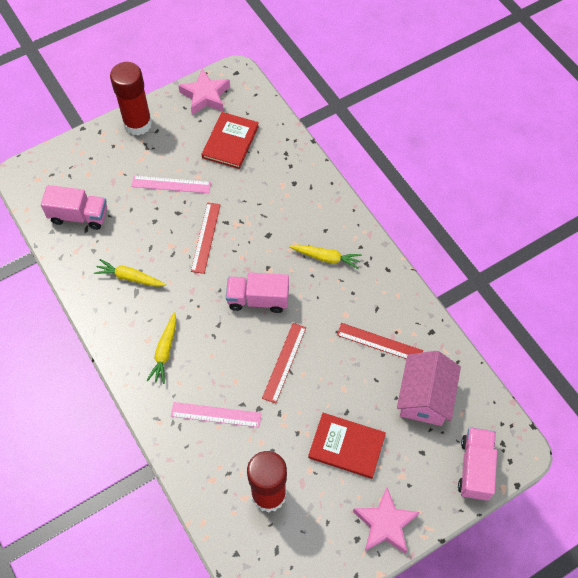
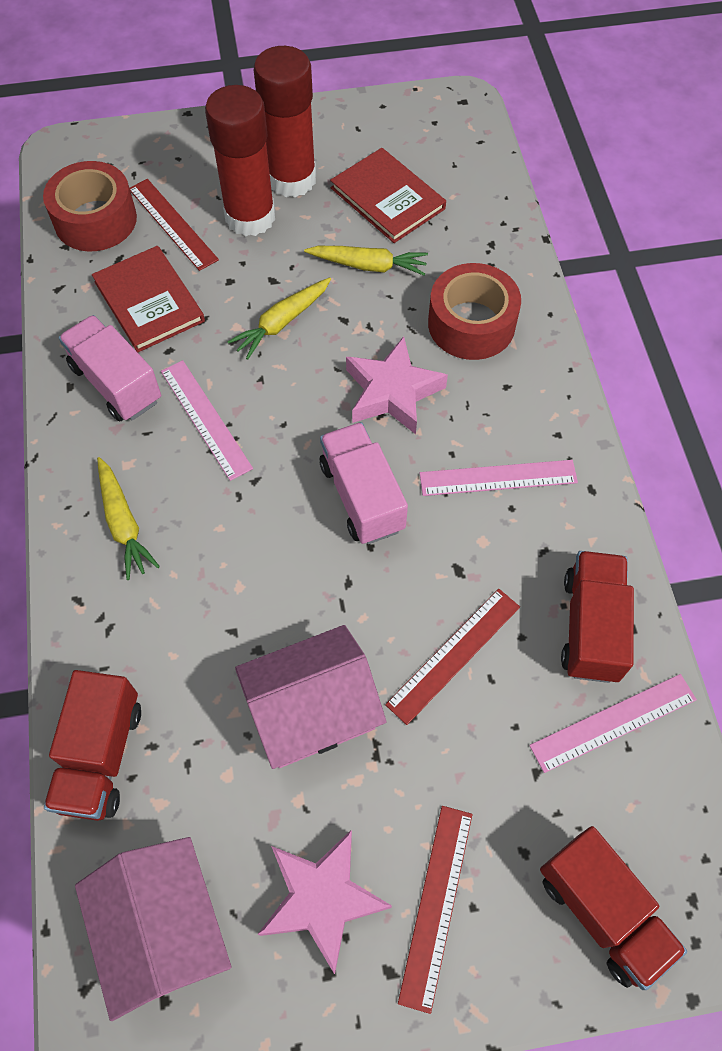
pink house: [397,351,461,426] = 1 -> [75,837,231,1021] [235,625,386,769] = 2
pink ruler: [131,176,211,193] [171,402,262,427] = 2 -> [161,360,253,481] [420,460,578,496] [529,674,697,773] = 3
pink truck: [41,185,107,230] [226,272,289,313] [458,427,497,501] = 3 -> [59,315,161,422] [320,422,408,544] = 2
red tape: none = 0 -> [43,161,137,251] [428,263,521,360] = 2
red truck: none = 0 -> [44,670,141,821] [540,826,687,990] [561,551,634,683] = 3

